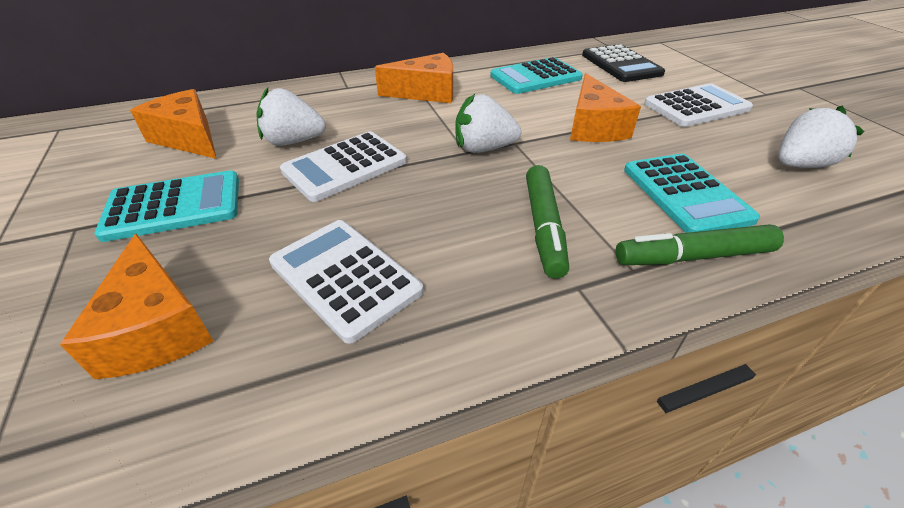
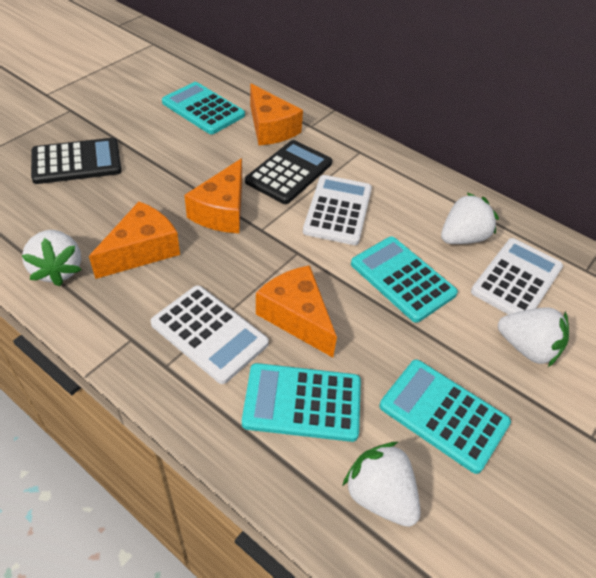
black calculator: [582,44,665,82] = 1 -> [31,138,122,184] [245,140,332,204] = 2
green marker: [526,165,569,279] [616,224,784,265] = 2 -> none = 0
turquoise calculator: [95,170,239,242] [490,57,583,94] [624,153,760,233] = 3 -> [162,82,245,134] [242,363,361,442] [351,237,458,323] [379,359,511,474] = 4
white strawberry: [257,87,326,146] [455,94,521,153] [778,105,864,168] = 3 -> [21,230,82,286] [342,442,421,527] [441,193,499,244] [498,308,569,367] = 4

